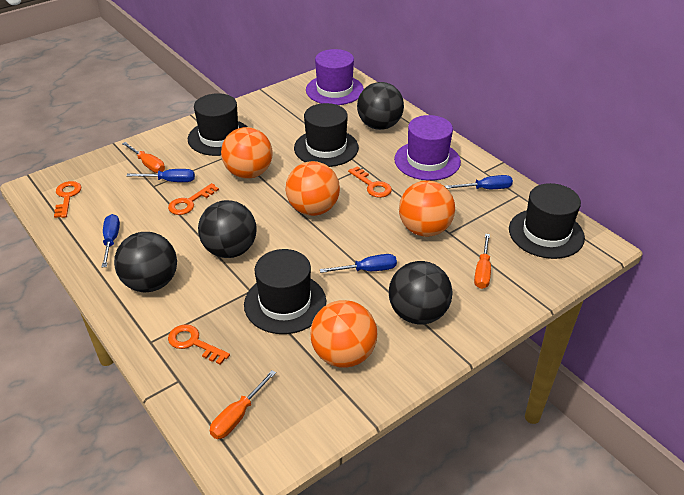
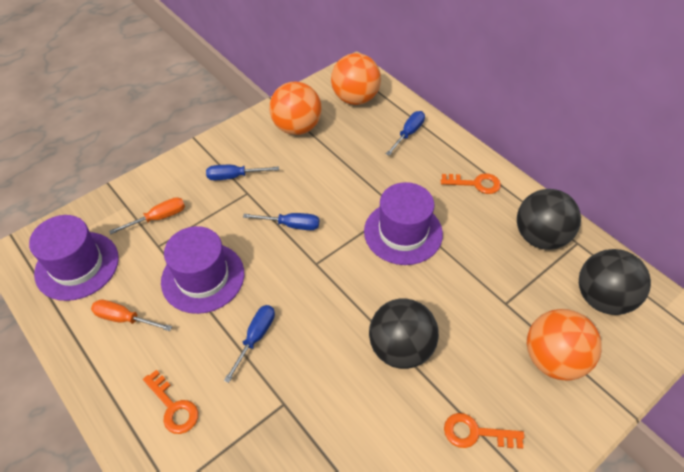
black ball: [114,232,177,292] [198,200,256,258] [357,82,404,130] [389,261,453,324] = 4 -> [369,298,439,369] [517,189,581,250] [579,249,651,315] = 3
black hat: [188,93,247,156] [244,249,326,334] [294,103,359,167] [509,183,585,259] = 4 -> none = 0
orange ball: [221,127,272,179] [286,161,340,216] [310,300,377,368] [399,180,455,237] = 4 -> [269,81,322,135] [331,53,381,105] [527,309,602,381] = 3
orange key: [54,181,82,218] [168,183,219,215] [168,324,230,365] [348,166,392,198] = 4 -> [143,370,198,434] [441,173,501,194] [444,413,524,449] = 3
orange screwdriver: [122,142,165,173] [210,370,276,439] [474,234,491,289] = 3 -> [91,300,172,331] [109,197,185,234] = 2
purple hat: [306,49,364,105] [394,115,461,181] = 2 -> [29,215,119,301] [161,226,244,314] [364,182,443,265] = 3

